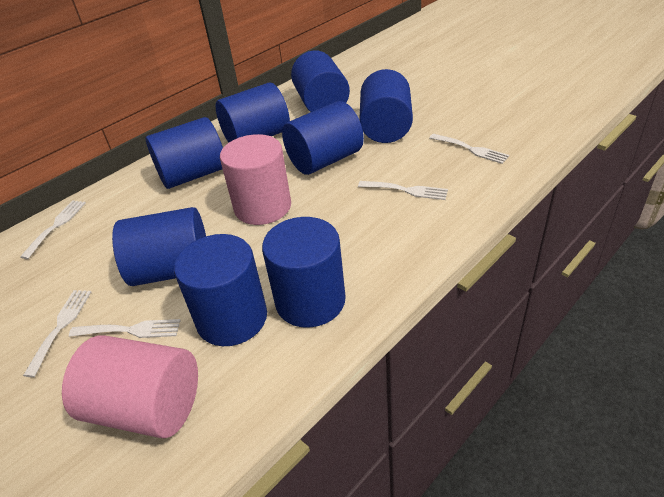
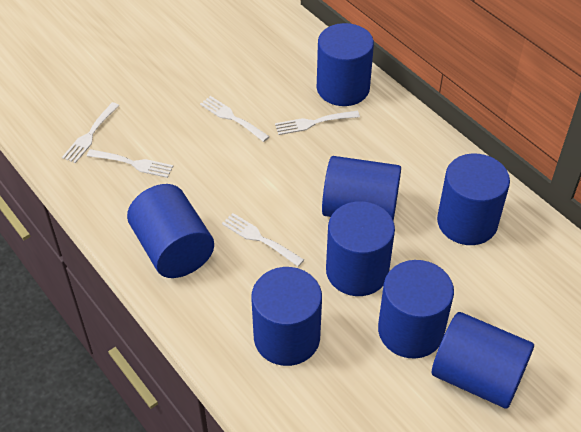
pink cylinder: [62,335,198,439] [220,134,291,225] = 2 -> none = 0

